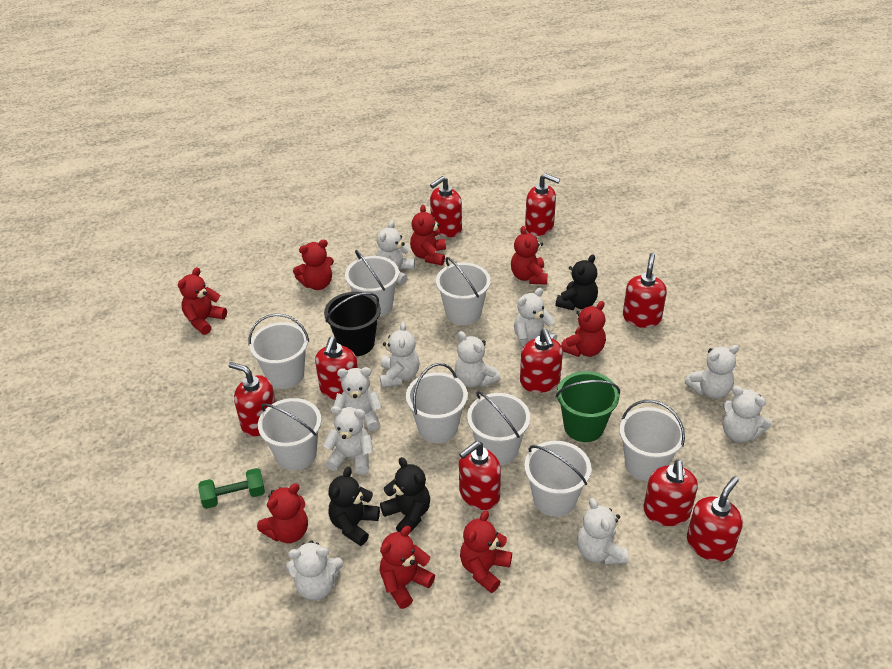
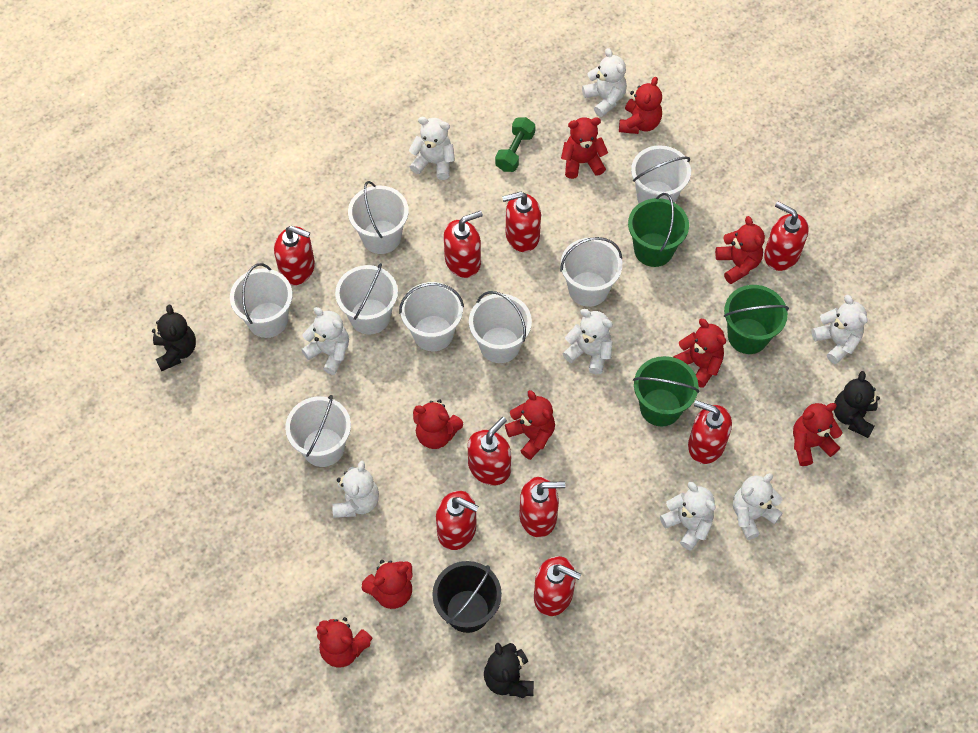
green bucket: [556,371,620,442] = 1 -> [628,193,689,267] [633,356,699,427] [724,285,789,354] = 3
red teddy bear: [178,267,227,335] [257,483,308,543] [293,239,334,290] [380,526,435,609] [410,205,446,265] [460,510,512,593] [511,226,548,285] [561,301,606,357] = 8 -> [316,617,373,668] [362,560,412,609] [413,399,463,449] [505,390,555,460] [561,117,608,179] [619,77,662,134] [673,319,726,388] [715,216,765,284] [793,403,842,466] = 9
white teddy bear: [286,540,343,600] [323,406,373,475] [334,367,382,431] [376,221,415,285] [380,322,420,388] [455,331,500,387] [514,288,557,348] [577,498,629,565] [685,345,739,399] [723,386,771,443] = 10 -> [301,307,349,375] [332,461,379,518] [408,117,455,180] [563,309,613,375] [582,48,627,117] [660,482,716,551] [733,473,783,540] [811,295,868,364] = 8

